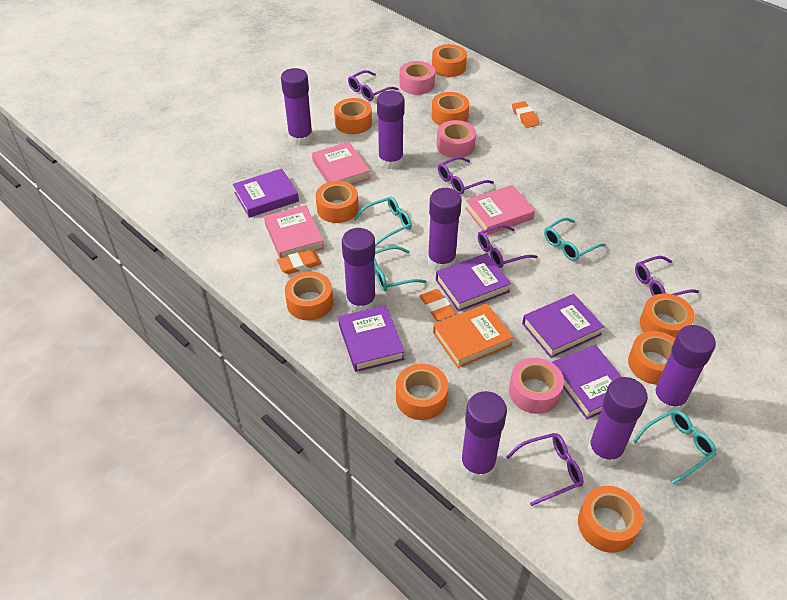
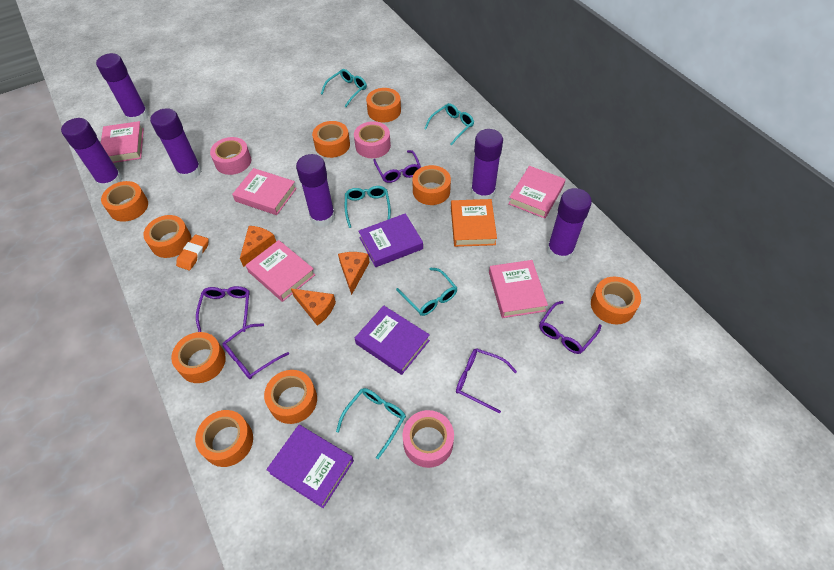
orange cheese: none = 0 -> [240,226,276,267] [291,288,336,326] [338,252,370,295] = 3
orange eraser: [277,250,322,274] [419,289,456,321] [512,101,539,128] = 3 -> [176,234,209,270] = 1
pink book: [264,205,324,258] [312,142,371,185] [465,185,535,235] = 3 -> [101,121,144,163] [232,168,297,215] [245,240,315,302] [489,260,548,318] [508,166,566,219] = 5
purple book: [233,169,299,218] [338,305,405,372] [436,253,511,312] [522,294,604,358] [552,345,622,419] = 5 -> [266,425,354,508] [355,305,430,375] [358,213,423,267] = 3
purple glue stick: [281,68,313,146] [342,228,376,312] [377,90,405,170] [428,188,462,271] [460,391,507,481] [588,377,648,467] [652,325,716,412] = 7 -> [61,118,122,190] [96,53,149,123] [150,108,202,180] [296,154,335,227] [471,129,503,200] [547,188,592,262] = 6
turquoise glasses: [354,196,412,246] [374,246,426,291] [544,218,606,261] [633,410,717,484] = 4 -> [321,69,367,107] [336,388,406,459] [345,186,391,228] [396,267,457,316] [424,103,474,146] = 5

